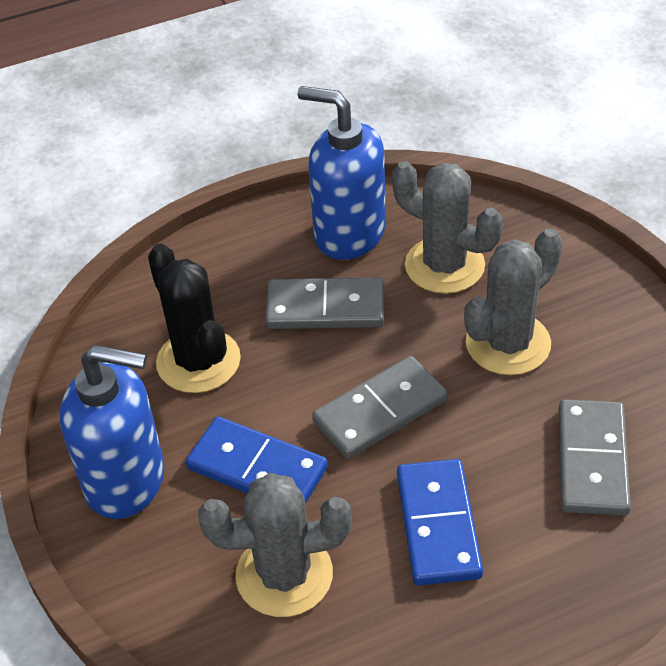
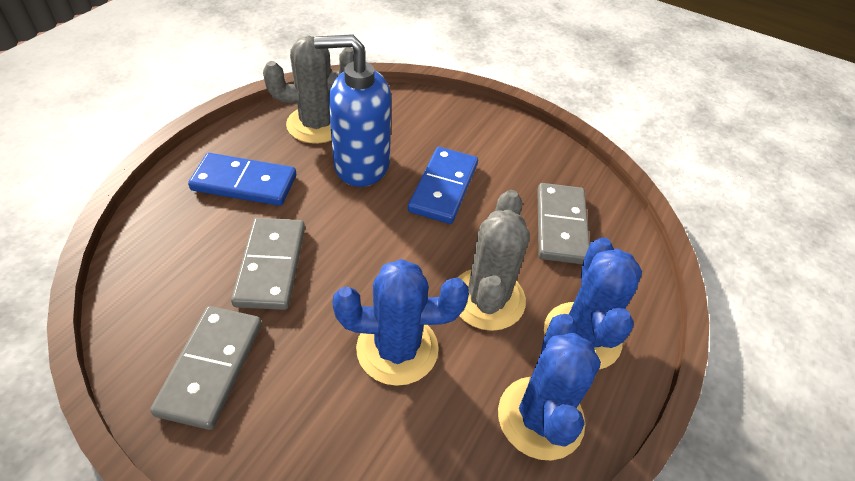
black cactus: [148,244,241,393] = 1 -> none = 0
blue cactus: none = 0 -> [332,259,469,386] [498,314,601,460] [544,237,642,369] = 3
blue soap dispenser: [60,345,164,519] [297,86,386,260] = 2 -> [314,34,391,187] = 1
grey cactus: [198,473,352,617] [392,161,503,294] [464,229,563,375] = 3 -> [263,36,353,144] [458,190,530,331] = 2

